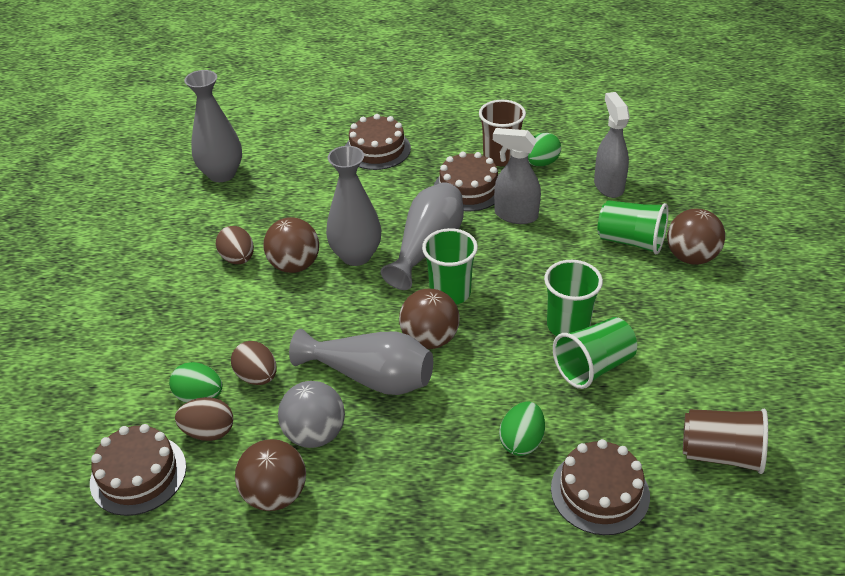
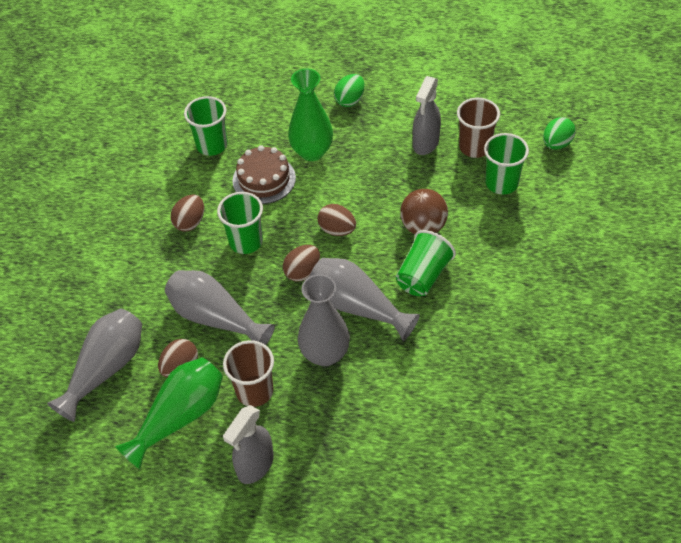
brown ball: [235,439,306,511] [263,217,319,273] [399,289,460,349] [667,209,725,265] = 4 -> [400,189,448,234] = 1
brown cake: [90,424,186,516] [345,114,411,170] [434,151,498,211] [551,439,650,535] = 4 -> [233,145,296,204] = 1
brown egg: [175,397,233,441] [216,226,254,264] [231,341,277,385] = 3 -> [158,339,198,377] [171,194,204,232] [283,245,320,282] [317,204,356,236] = 4
green egg: [169,362,222,403] [499,401,545,456] [528,133,561,166] = 3 -> [334,74,365,107] [543,117,576,150] = 2
green vase: none = 0 -> [115,357,223,469] [288,68,333,161] = 2
grey ball: [278,381,345,448] = 1 -> none = 0

